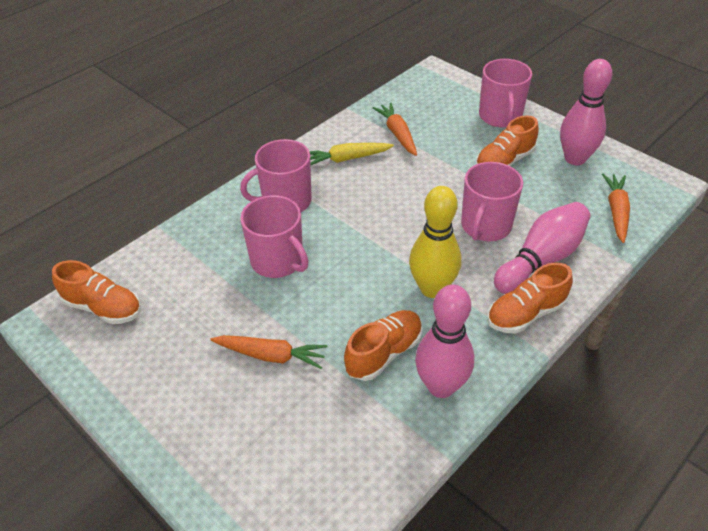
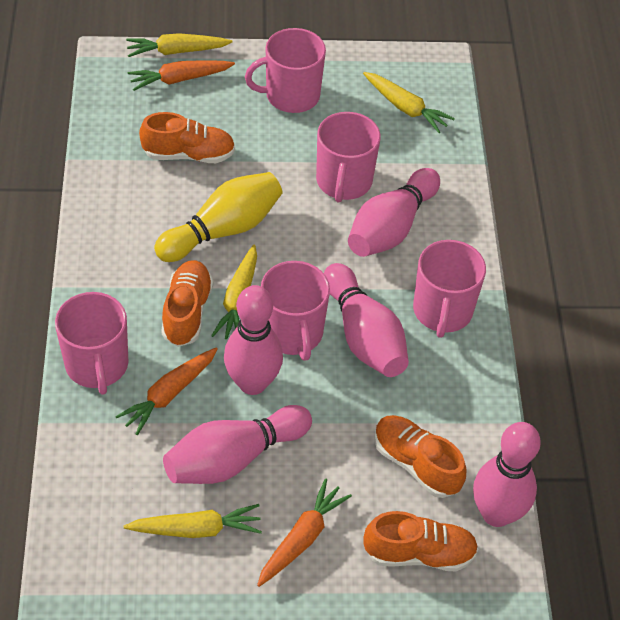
pink bowling pin: [415,284,474,398] [494,202,590,294] [560,59,612,165] = 3 -> [163,405,312,484] [224,285,283,395] [324,263,409,377] [348,168,440,257] [473,422,541,527] = 5
pink mug: [240,139,311,212] [240,195,309,278] [461,162,523,241] [479,59,532,128] = 4 -> [55,292,129,395] [245,28,326,113] [261,261,330,361] [316,112,381,203] [413,240,486,338] = 5
yellow carrot: [309,143,394,165] = 1 -> [124,504,262,538] [126,33,232,57] [211,245,257,339] [363,72,455,133] = 4

